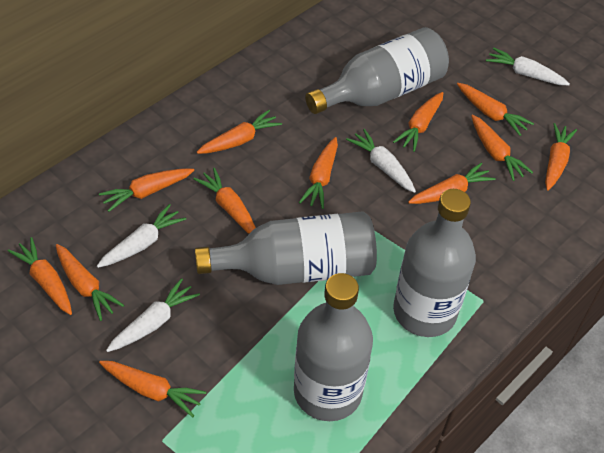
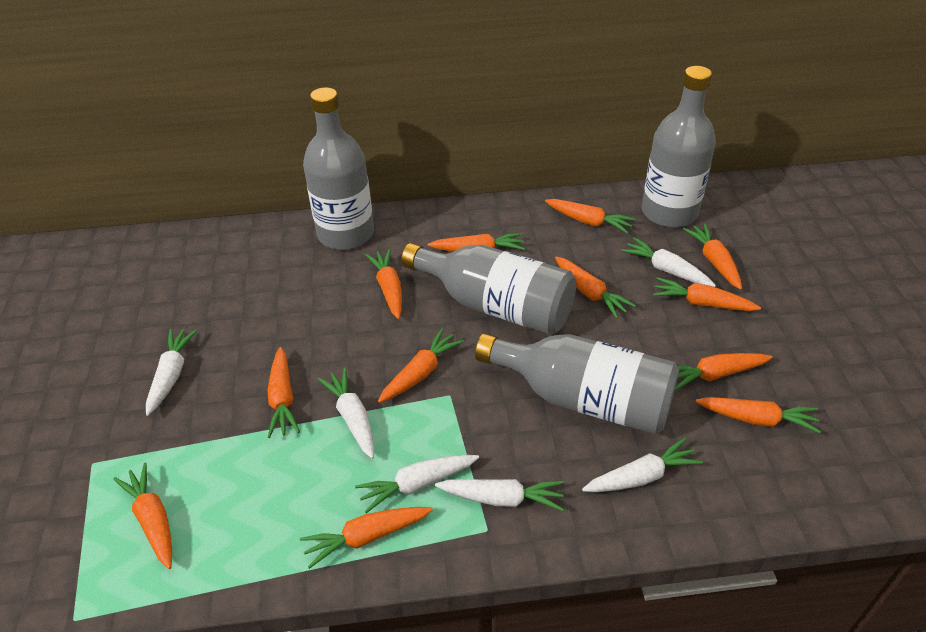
white carrot: [97,204,186,268] [106,278,200,352] [346,129,416,193] [486,47,570,85] = 4 -> [146,329,197,416] [318,368,374,459] [355,455,479,513] [435,479,564,511] [582,438,703,492] [621,237,716,287] = 6

